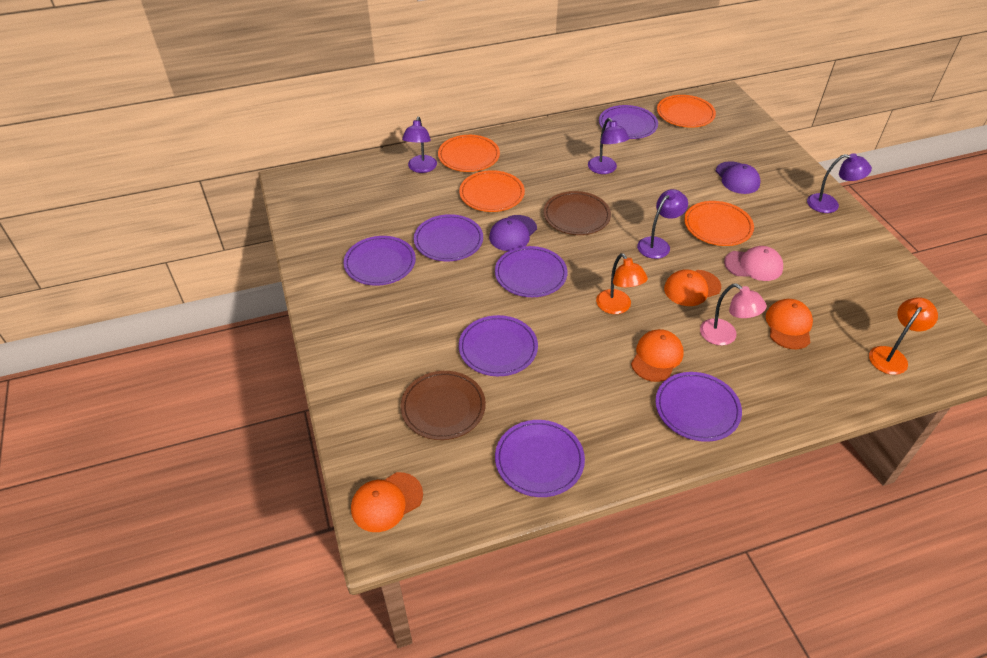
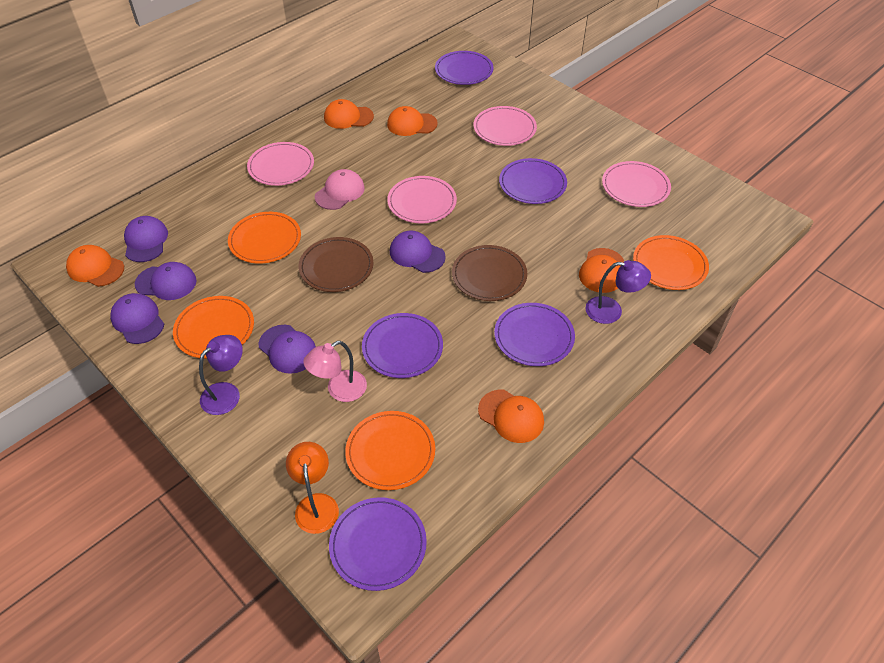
orange cap: [351,472,423,532] [631,329,684,382] [664,269,721,306] [766,299,813,349] = 4 -> [66,245,124,287] [324,99,374,129] [387,106,438,136] [478,390,544,443] [579,248,624,293] = 5
orange lamp: [596,253,648,314] [869,298,938,375] = 2 -> [286,442,339,534] = 1
pink plate: none = 0 -> [247,142,314,186] [387,176,457,223] [473,106,537,146] [602,161,671,207] = 4
purple cap: [489,215,537,251] [716,161,761,194] = 2 -> [110,293,164,344] [124,216,168,262] [135,262,197,300] [259,325,316,374] [390,230,446,273] = 5
purple lamp: [402,117,437,173] [588,118,629,174] [637,189,688,259] [807,153,872,213] = 4 -> [199,335,243,415] [586,260,651,324] = 2
purple plate: [343,236,416,286] [414,214,483,261] [459,315,538,376] [495,246,568,297] [495,420,585,497] [599,105,658,139] [655,372,742,442] = 7 -> [329,497,427,591] [362,313,443,378] [435,51,494,85] [494,303,575,366] [499,158,567,204] = 5

